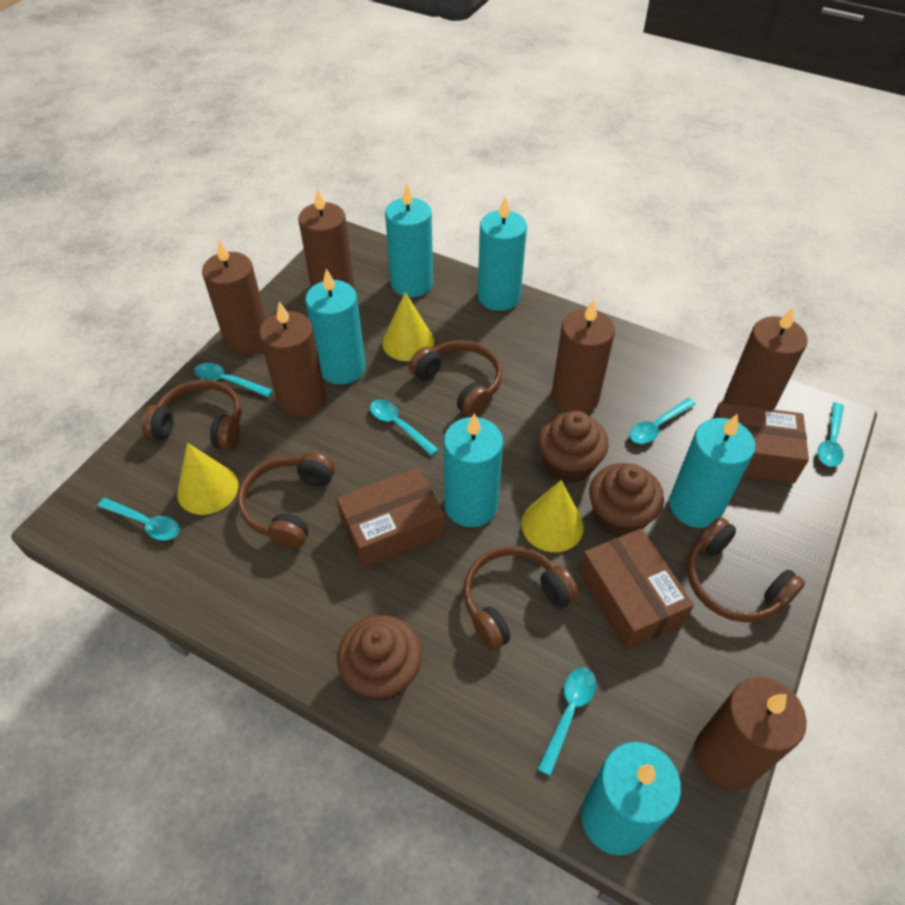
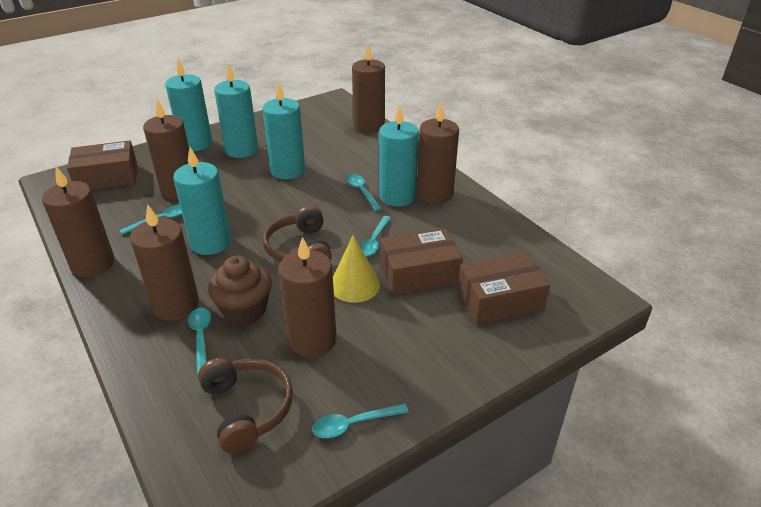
brown cupcake: [337,615,422,701] [538,411,608,484] [589,463,664,537] = 3 -> [208,255,272,325] = 1
brown headphones: [142,379,242,450] [238,452,335,549] [409,340,502,417] [463,546,579,651] [687,517,805,622] = 5 -> [198,358,293,454] [263,205,332,262] = 2
turquoise candle: [305,269,366,385] [385,183,433,297] [444,413,503,527] [478,196,527,311] [581,742,681,855] [669,414,755,528] = 6 -> [165,59,212,151] [173,147,231,255] [214,64,258,158] [262,82,305,179] [379,104,419,206] = 5
turquoise spoon: [97,498,179,541] [194,363,273,397] [370,399,439,456] [538,668,596,776] [629,398,696,444] [817,402,844,467] = 6 -> [120,204,182,235] [188,308,211,375] [312,403,409,438] [346,174,382,211] [359,216,391,257] = 5
yellow cone: [177,443,238,515] [382,292,434,361] [521,480,584,552] = 3 -> [333,235,380,303] = 1

